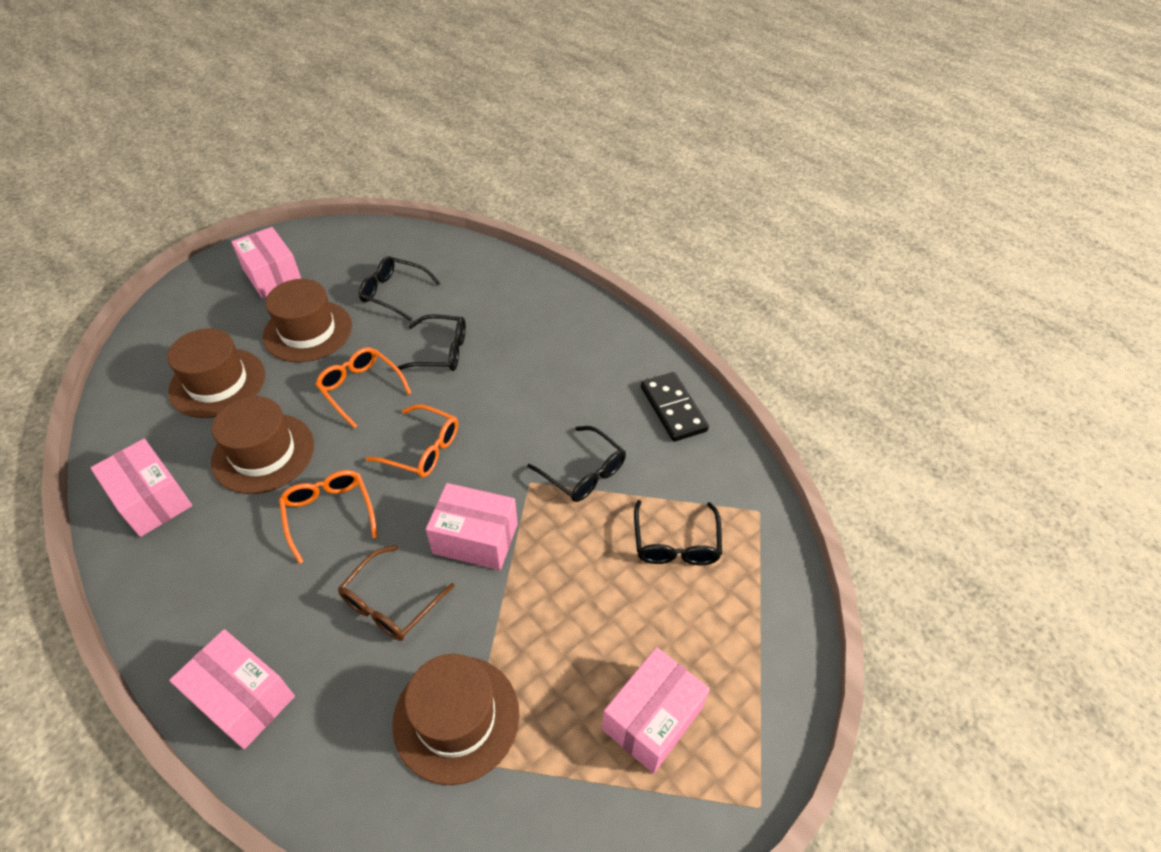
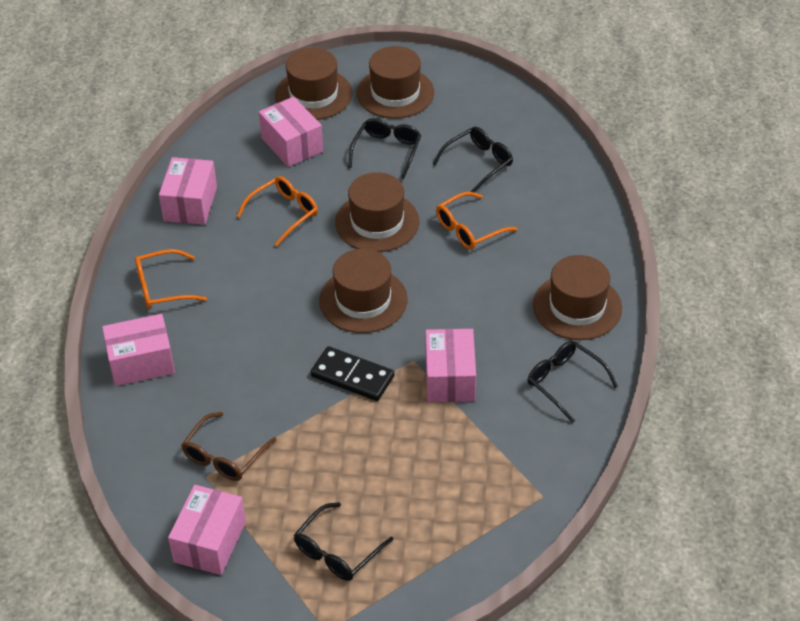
brown hat: [167,328,265,418] [211,396,314,494] [263,279,352,362] [392,654,520,785] = 4 -> [275,48,353,120] [319,249,408,333] [335,172,419,252] [357,46,434,119] [533,255,622,340] = 5

